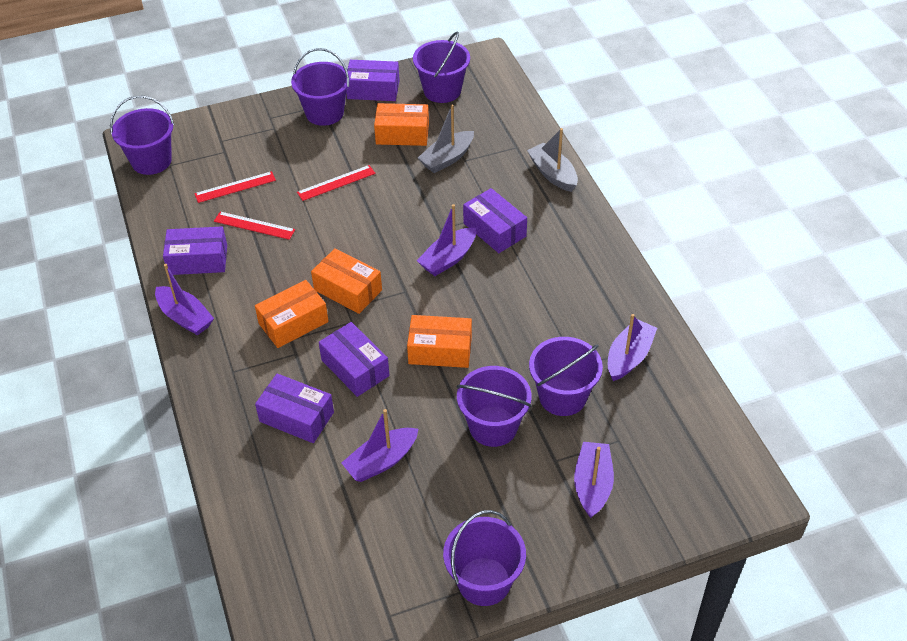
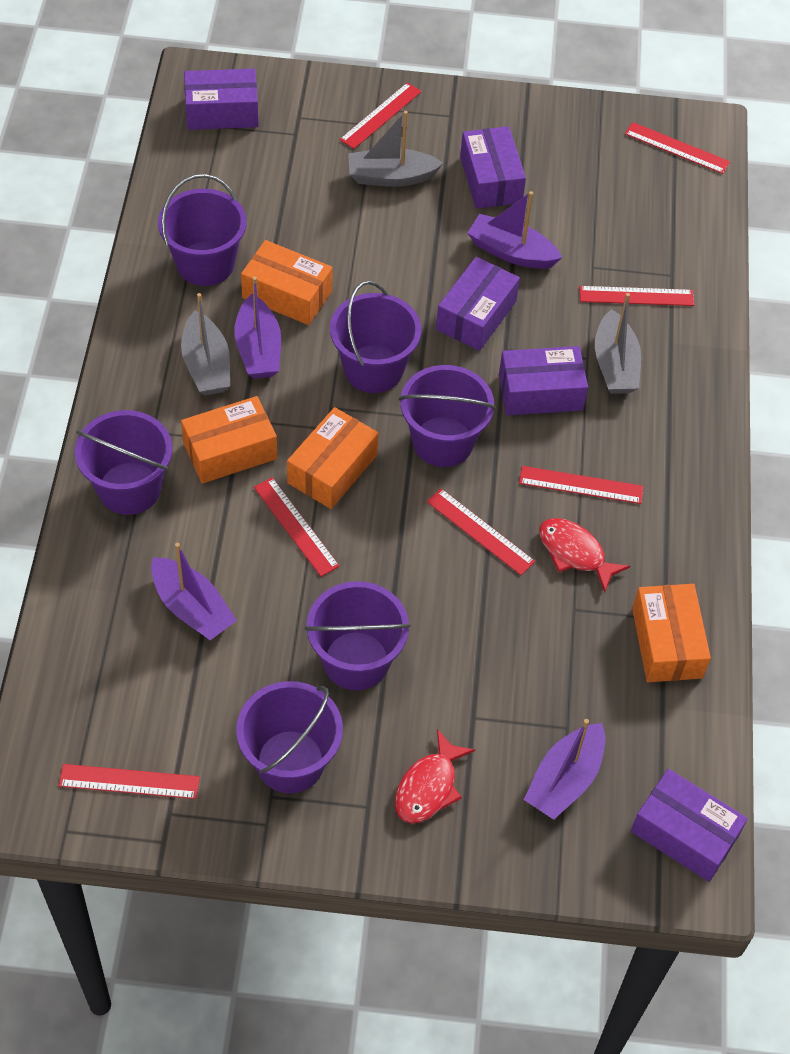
grey boat: [418,105,474,173] [527,128,578,192] = 2 -> [181,293,230,395] [348,111,443,187] [595,293,641,394] = 3
purple boat: [155,264,214,335] [341,409,418,482] [417,204,476,276] [574,442,614,518] [608,314,657,381] = 5 -> [151,543,237,640] [234,276,281,379] [467,191,562,269] [524,719,605,820] = 4
red fish: none = 0 -> [395,729,475,823] [539,518,630,593] = 2
red ruler: [194,171,276,203] [214,211,295,240] [297,165,376,201] = 3 -> [59,764,200,799] [254,477,340,577] [339,83,422,149] [427,489,535,575] [519,466,643,504] [579,286,694,306] [625,122,730,174] = 7

